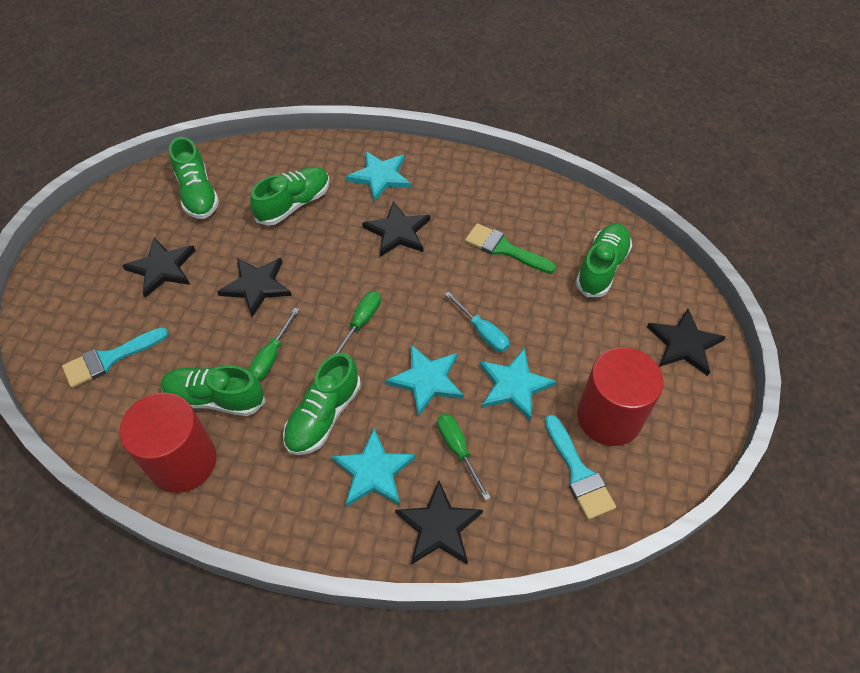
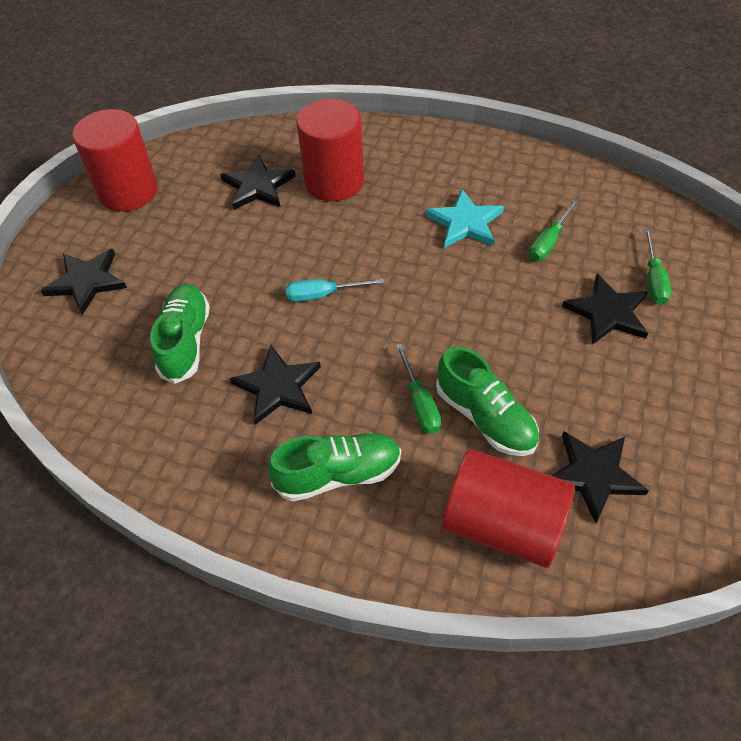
green brush: [465,223,556,273] = 1 -> none = 0
green shoe: [161,365,265,416] [169,137,219,219] [250,167,330,226] [283,353,361,455] [575,224,632,297] = 5 -> [150,284,210,384] [268,433,401,502] [436,347,539,456] = 3
red cylinder: [119,392,216,493] [577,347,663,446] = 2 -> [72,109,158,211] [297,99,364,201] [442,449,575,568] = 3
turquoise brush: [62,327,169,388] [545,415,616,520] = 2 -> none = 0
turquoise star: [331,428,416,507] [346,151,411,202] [386,345,464,416] [480,348,557,421] = 4 -> [425,189,504,248] = 1

